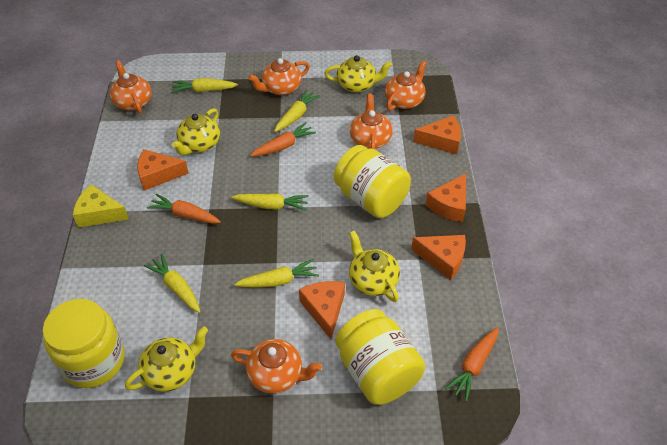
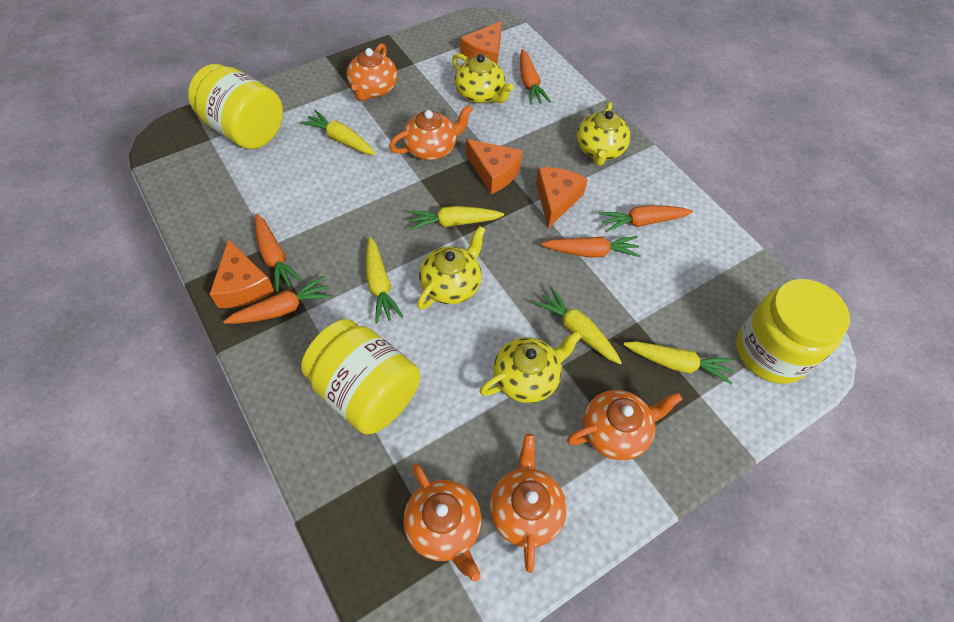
orange carrot: [147,194,221,224] [250,123,316,156] [445,327,499,402] = 3 -> [223,276,332,324] [255,214,303,292] [520,49,551,105] [541,236,641,257] [599,205,693,232] = 5
orange cheese: [137,149,189,191] [299,281,345,339] [411,235,466,280] [414,115,461,155] [426,174,466,222] = 5 -> [210,239,275,308] [460,21,502,64] [466,139,523,194] [536,167,588,228] = 4
yellow cheese: [73,184,129,228] = 1 -> none = 0

